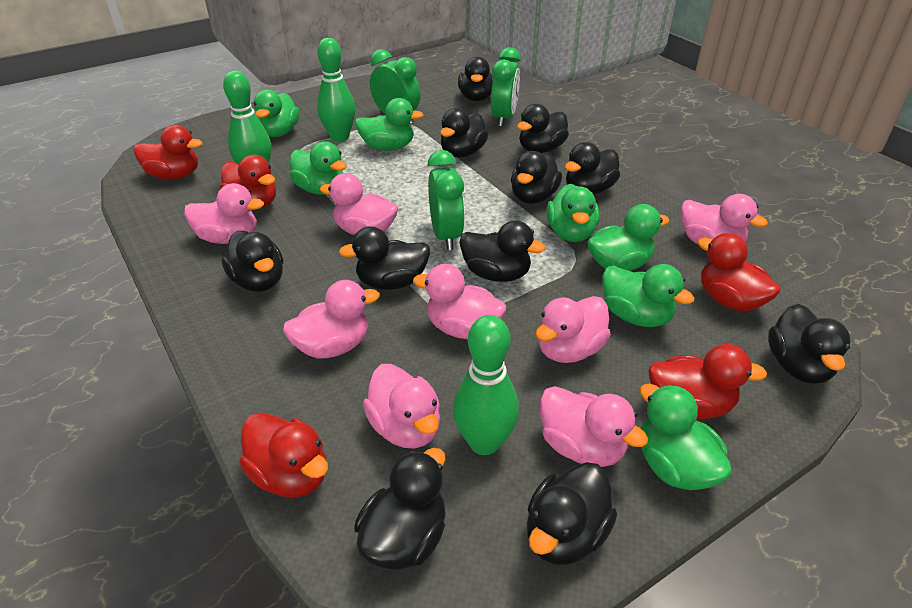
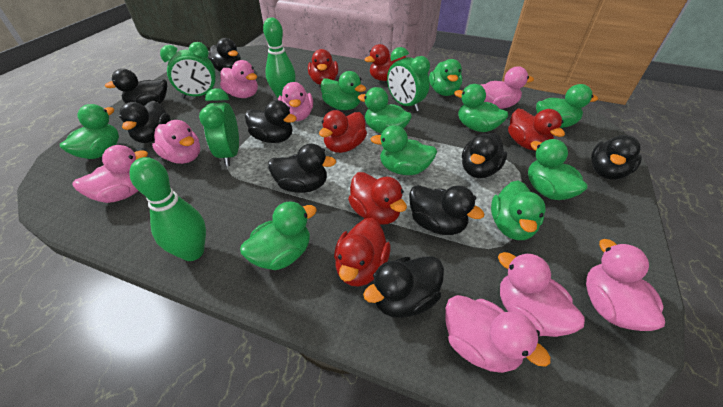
black duck: [221,231,283,292] [339,226,430,290] [354,448,446,570] [440,108,488,158] [458,57,493,102] [459,220,546,282] [511,151,562,204] [517,104,569,153] [527,462,617,565] [565,142,620,195] [768,304,851,384] = 11 -> [105,69,167,106] [119,101,171,143] [208,38,241,72] [245,100,297,143] [268,143,336,193] [363,256,444,318] [409,185,484,235] [462,133,507,178] [591,135,642,180] = 9
green bowling pin: [223,71,271,164] [317,38,355,142] [453,315,519,455] = 3 -> [129,157,206,261] [263,17,296,98] = 2
green duck: [254,90,300,137] [290,142,347,195] [355,98,424,151] [546,184,600,242] [587,204,670,271] [602,264,695,327] [640,384,732,490] = 7 -> [60,104,119,159] [240,201,317,270] [321,71,366,110] [358,87,412,134] [371,125,437,175] [429,59,462,96] [454,84,508,132] [491,180,546,240] [528,139,588,200] [536,84,598,128] = 10
red duck: [134,125,203,180] [220,155,276,208] [239,413,328,498] [649,344,767,419] [698,233,781,311] = 5 -> [308,49,338,85] [319,110,367,153] [334,218,391,287] [348,172,407,224] [364,44,406,81] [508,108,565,151] = 6

